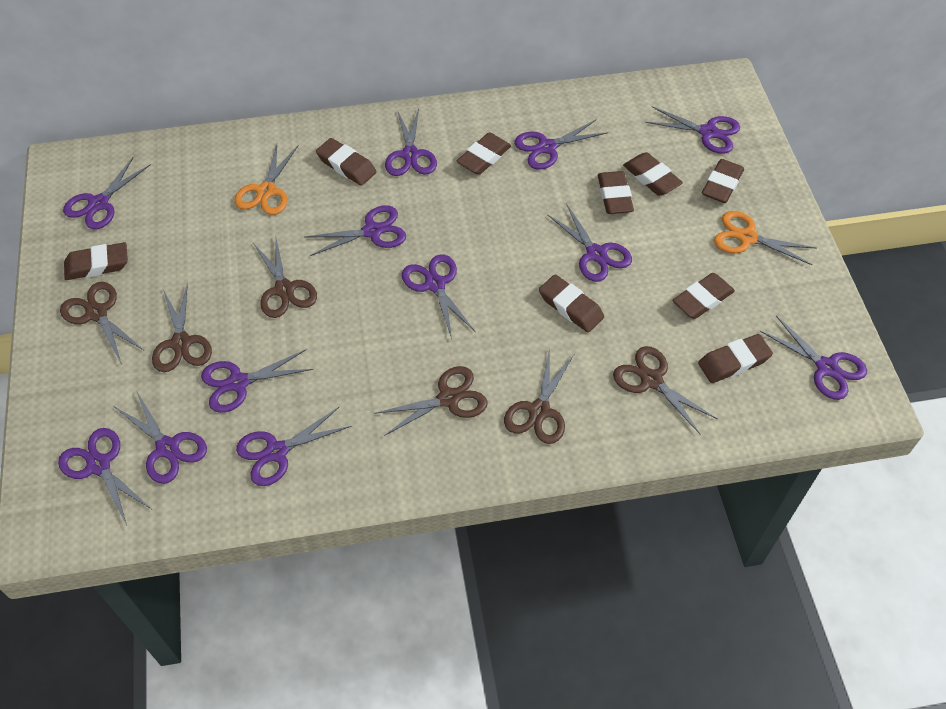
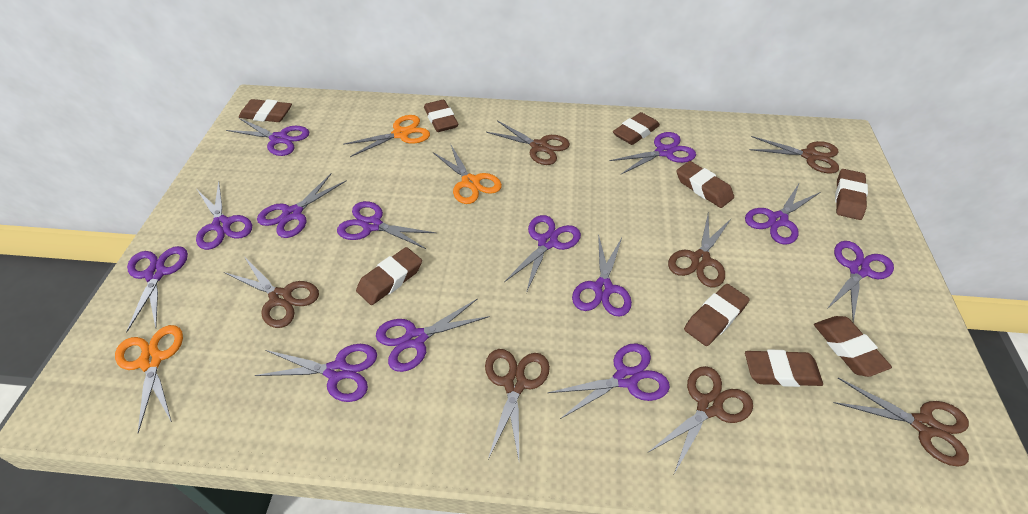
brown scissors: [60,282,143,363] [152,283,212,372] [253,234,317,318] [374,366,488,436] [504,348,574,444] [613,346,718,434] = 6 -> [224,256,319,328] [485,349,550,460] [486,121,570,165] [649,366,753,474] [668,213,731,287] [750,136,839,173] [834,378,969,467] = 7
orange scissors: [234,144,299,215] [714,211,817,265] = 2 -> [115,325,183,433] [343,115,430,157] [432,145,502,204] = 3
purple scissors: [58,428,151,525] [63,157,151,229] [115,390,207,484] [201,350,313,413] [236,406,352,486] [305,205,406,256] [385,108,437,176] [402,254,475,339] [515,119,608,170] [547,204,632,282] [645,107,740,154] [760,316,867,400] = 12 -> [126,246,188,333] [196,181,252,250] [226,118,309,156] [255,344,377,402] [257,173,347,238] [337,201,436,249] [376,298,490,372] [504,215,581,293] [547,343,670,419] [572,234,632,317] [610,132,696,174] [745,184,820,245] [826,241,894,322] = 13

